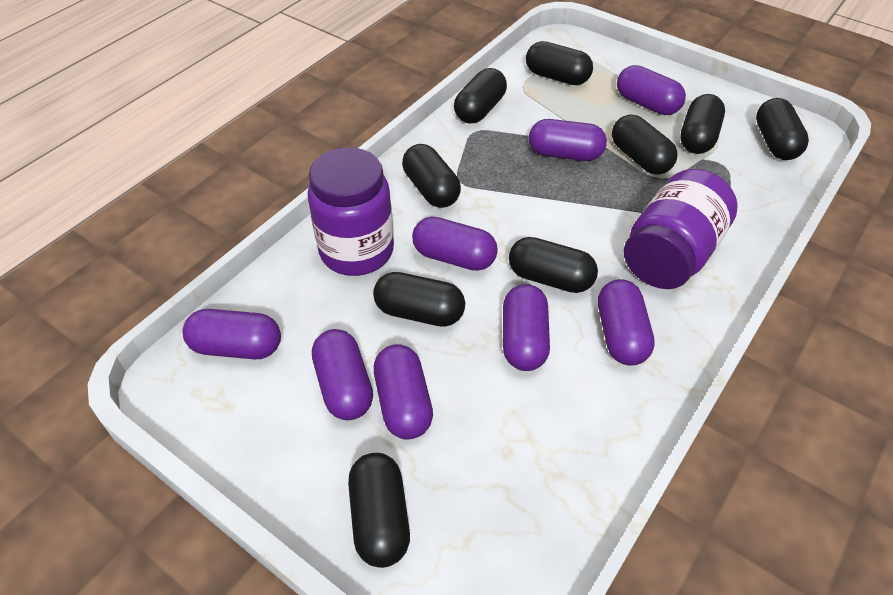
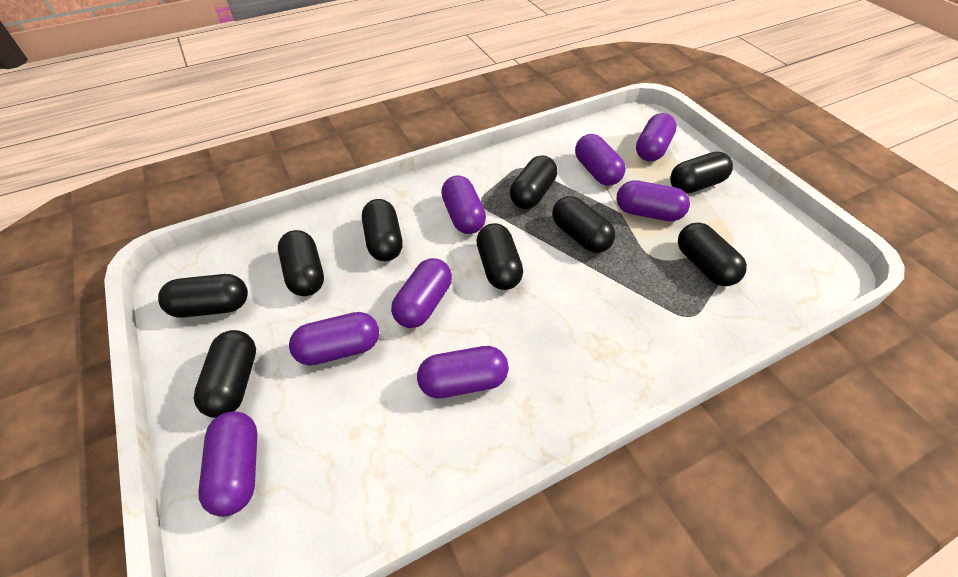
purple jar: [308,147,394,276] [624,169,738,289] = 2 -> none = 0

